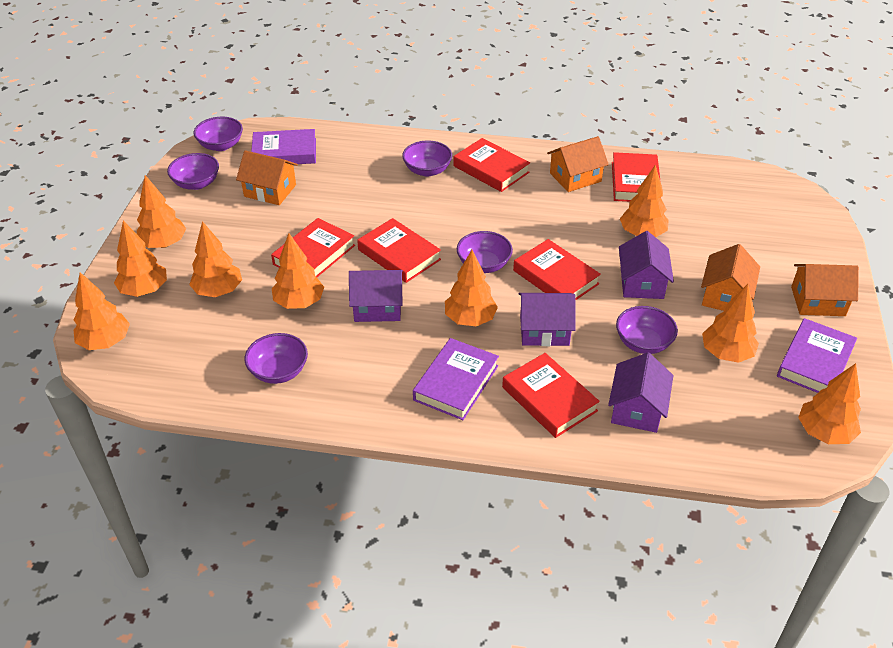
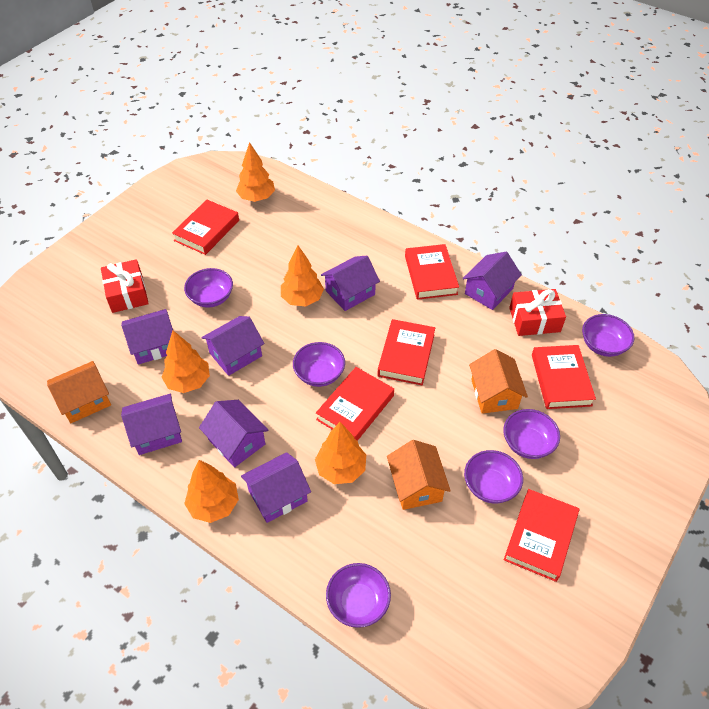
orange house: [236,150,298,205] [547,136,609,192] [701,244,760,311] [791,264,859,316] = 4 -> [47,361,111,423] [387,440,451,510] [469,349,528,414] = 3
orange tree: [74,272,130,350] [114,221,167,297] [137,175,186,248] [189,221,242,297] [272,233,324,309] [445,250,498,326] [620,165,669,237] [702,284,759,363] [798,363,861,444] = 9 -> [162,331,210,393] [184,460,239,523] [236,142,275,202] [281,245,324,306] [315,422,366,484] = 5
purple book: [251,129,316,164] [413,338,499,420] [777,318,857,393] = 3 -> none = 0
purple house: [349,270,403,322] [519,293,576,346] [608,353,673,433] [619,231,674,299] = 4 -> [121,309,173,365] [121,393,182,455] [199,400,269,467] [202,316,264,376] [241,452,311,523] [321,255,380,311] [463,252,522,310] = 7
red gift: none = 0 -> [101,259,149,313] [509,289,566,336] = 2

